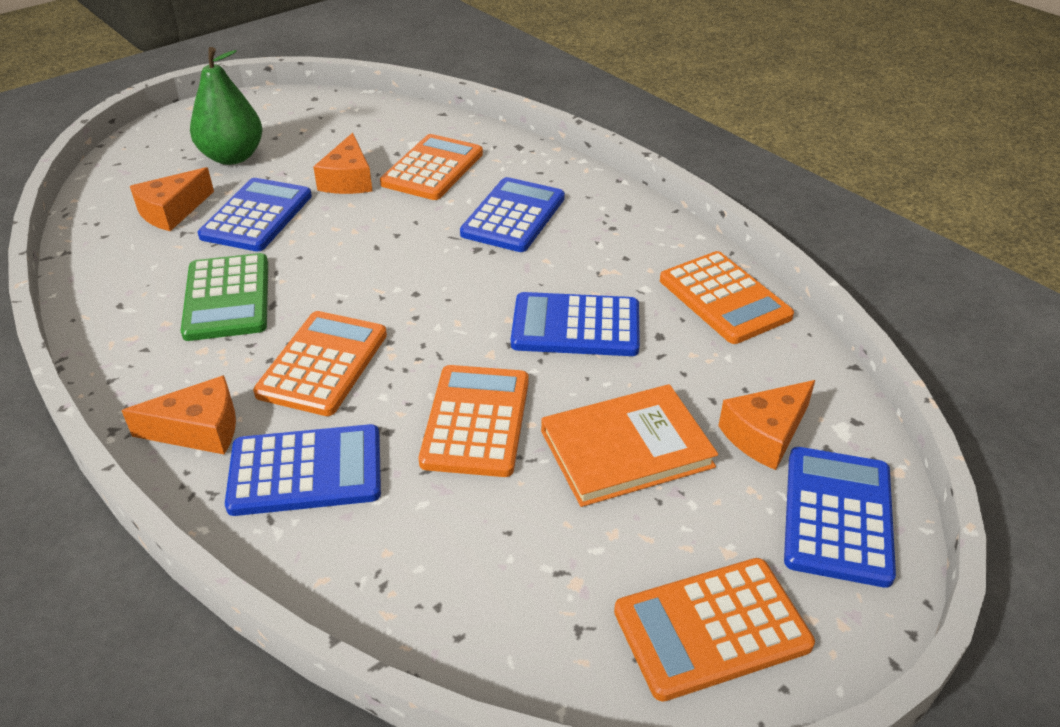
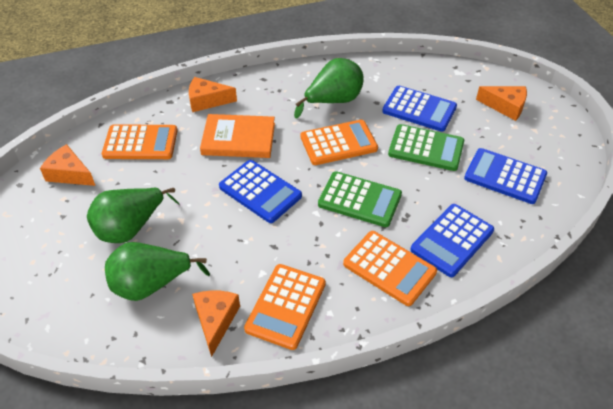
blue calculator: [198,178,312,251] [225,424,381,516] [460,177,565,252] [511,292,640,356] [784,447,896,588] = 5 -> [219,160,302,223] [382,86,457,132] [410,204,494,277] [464,148,547,204] = 4
green calculator: [181,253,268,341] = 1 -> [318,171,402,227] [388,124,464,171] = 2
green pear: [190,47,263,165] = 1 -> [87,188,179,243] [105,242,210,301] [294,58,364,118] = 3
orange calculator: [253,311,387,416] [380,134,483,200] [419,365,529,477] [614,558,815,702] [660,251,794,344] = 5 -> [102,124,178,159] [244,264,326,350] [301,120,378,165] [343,231,437,306] = 4

